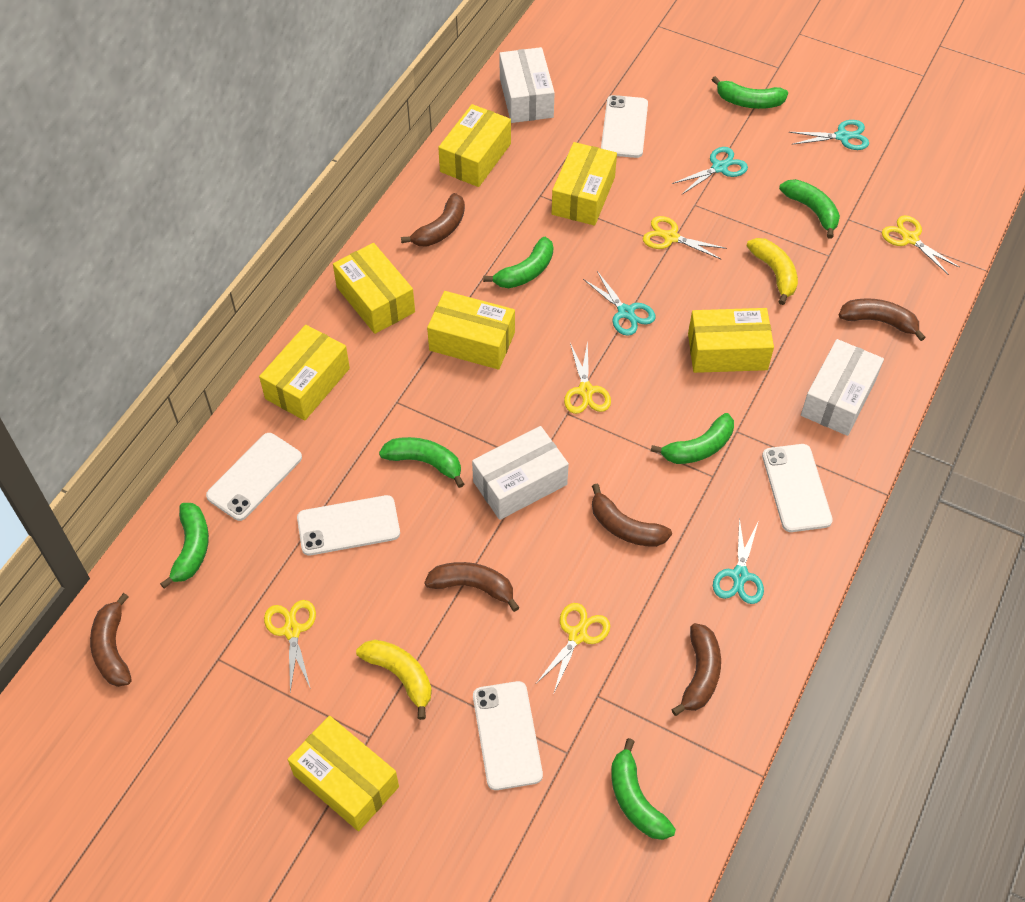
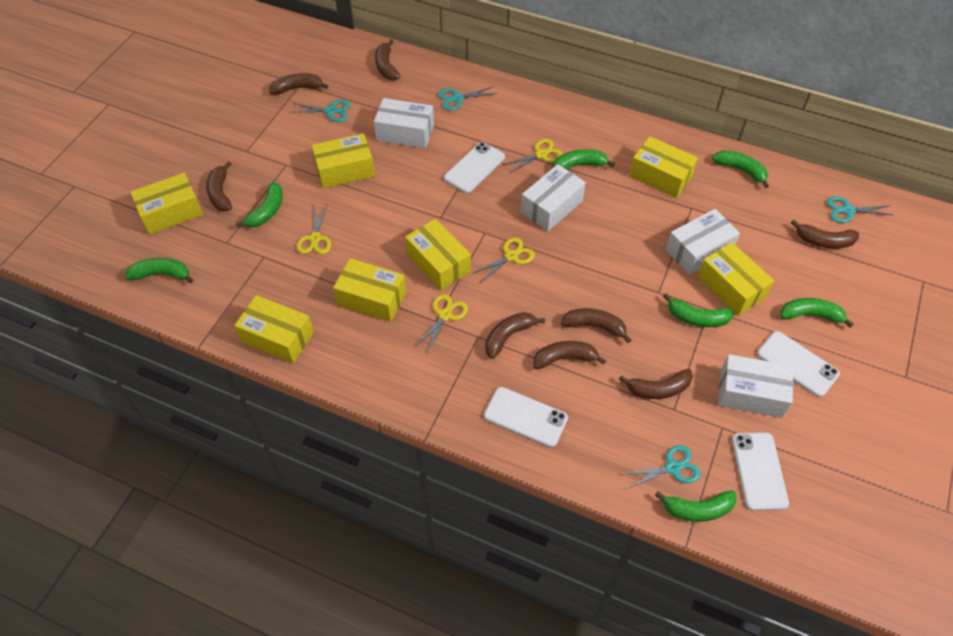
brown banana: [90,593,132,687] [401,193,465,247] [424,562,520,612] [592,484,672,547] [671,623,721,716] [839,298,926,341] = 6 -> [206,161,232,212] [269,73,328,95] [375,40,400,80] [485,312,545,359] [533,341,606,369] [561,308,631,343] [619,369,693,399] [791,220,859,249] = 8
white box: [472,426,569,520] [499,47,555,123] [801,339,884,436] = 3 -> [374,98,434,148] [521,164,586,231] [666,209,740,275] [718,354,793,418] = 4
white phone: [206,433,302,521] [297,495,400,556] [473,681,543,790] [601,95,648,158] [762,444,833,532] = 5 -> [444,142,505,193] [484,387,568,447] [732,432,789,511] [757,331,840,397] = 4
yellow banana: [356,640,432,720] [747,238,798,305] = 2 -> none = 0
yellow scissors: [264,600,316,692] [536,603,610,693] [564,341,611,414] [643,216,727,260] [882,215,960,275] = 5 -> [296,204,331,254] [416,294,468,353] [472,237,535,282] [503,139,563,173] = 4

